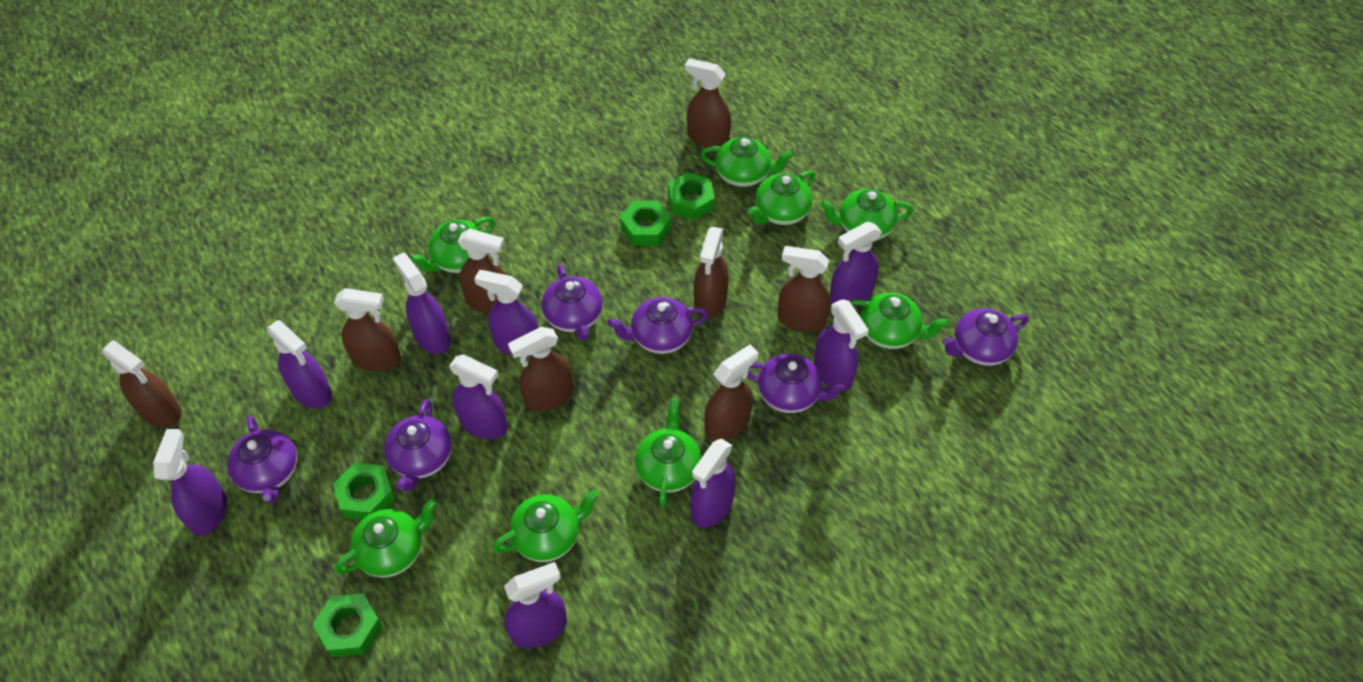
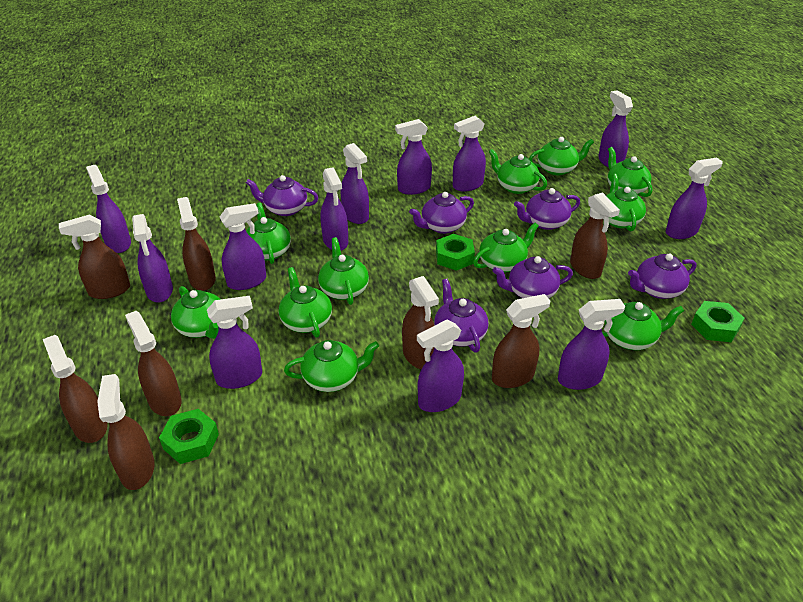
green nut: [313,593,382,657] [333,463,396,520] [620,201,671,246] [668,172,715,221] = 4 -> [159,409,219,464] [436,234,475,271] [691,301,745,342] = 3
green teapot: [335,498,437,578] [410,217,495,273] [493,490,599,562] [635,399,702,507] [700,137,793,187] [748,170,815,225] [820,189,913,240] [850,293,949,349] = 8 -> [171,286,220,339] [246,203,291,264] [279,267,332,338] [284,340,379,392] [318,237,369,305] [473,223,539,273] [489,149,547,194] [529,137,594,175] [602,302,684,350] [603,174,646,231] [607,147,652,197] = 11
purple spray bottle: [153,429,227,536] [267,320,332,409] [393,253,451,354] [449,354,508,439] [474,270,539,357] [504,562,567,648] [691,439,736,528] [814,299,869,391] [830,222,882,307] = 9 -> [86,165,131,253] [132,214,173,303] [207,296,262,389] [220,203,266,290] [320,167,348,251] [341,143,369,224] [395,119,432,195] [417,320,464,412] [453,116,486,191] [558,299,625,390] [598,90,633,168] [666,158,723,239] = 12

